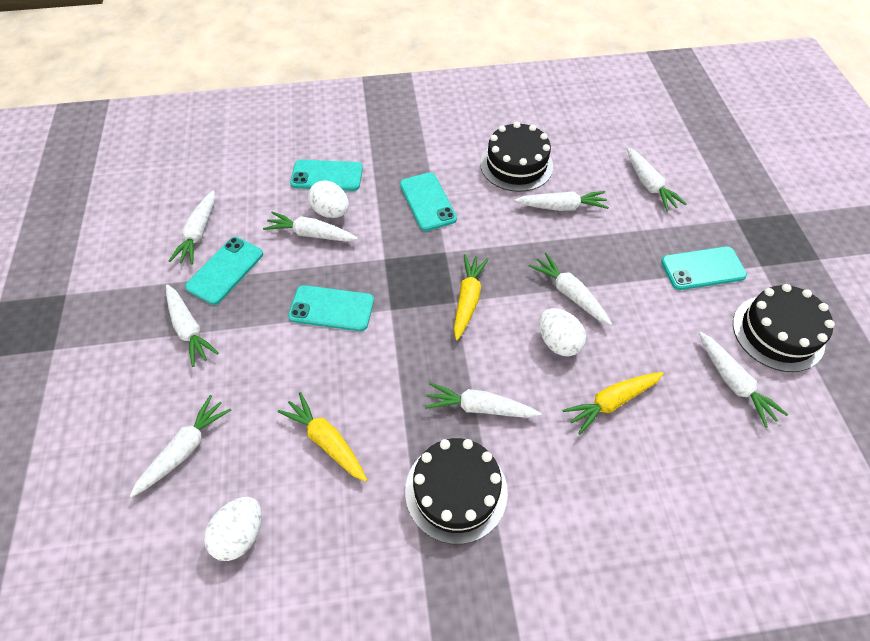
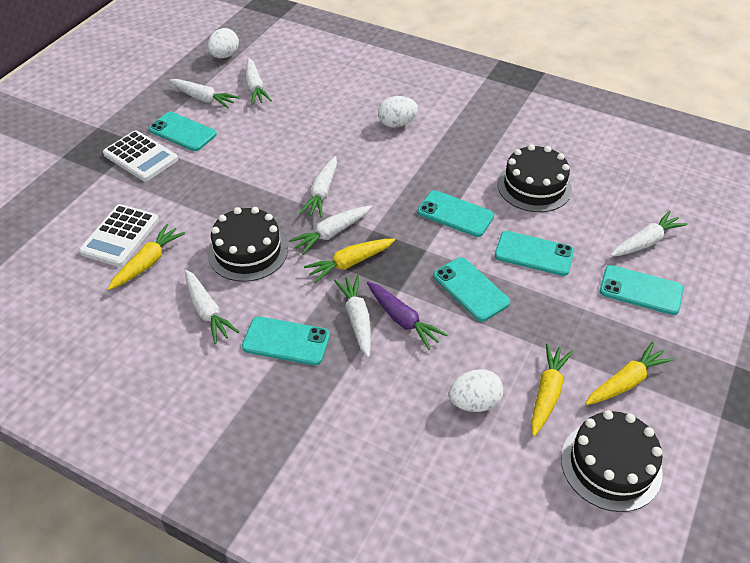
purple carrot: none = 0 -> [367,282,447,350] = 1
turquoise phone: [185,237,263,305] [288,285,374,331] [290,160,363,191] [400,172,457,231] [661,247,747,290] = 5 -> [149,112,217,151] [242,317,330,365] [417,190,494,237] [433,257,510,322] [495,231,574,276] [600,265,683,315] = 6
white calculator: none = 0 -> [79,204,159,267] [103,130,178,181] = 2
white carrot: [130,395,231,498] [166,284,219,367] [169,190,215,264] [263,212,358,242] [425,382,542,418] [514,191,609,211] [528,253,612,325] [627,147,686,212] [699,332,788,428] = 9 -> [169,79,239,108] [185,270,239,344] [246,58,272,105] [289,206,372,255] [299,156,337,218] [334,275,371,358] [610,211,687,257] = 7
yellow carrot: [278,392,367,482] [454,254,489,341] [563,372,664,434] = 3 -> [108,224,185,290] [304,238,395,283] [531,343,573,436] [585,342,674,405] = 4

